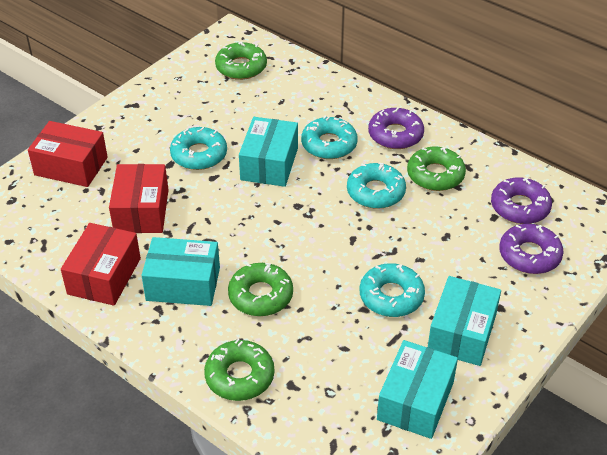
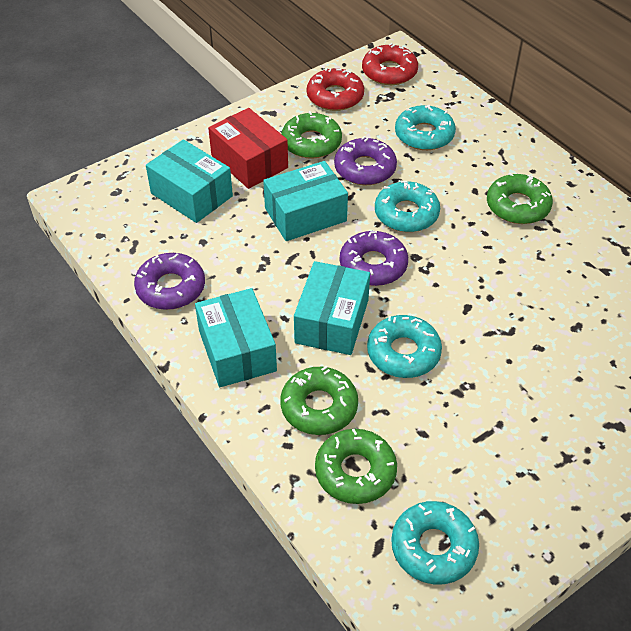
red box: [28,121,108,187] [61,223,141,306] [109,164,169,233] = 3 -> [208,108,288,189] = 1
red donut: none = 0 -> [307,67,364,111] [362,43,418,85] = 2

